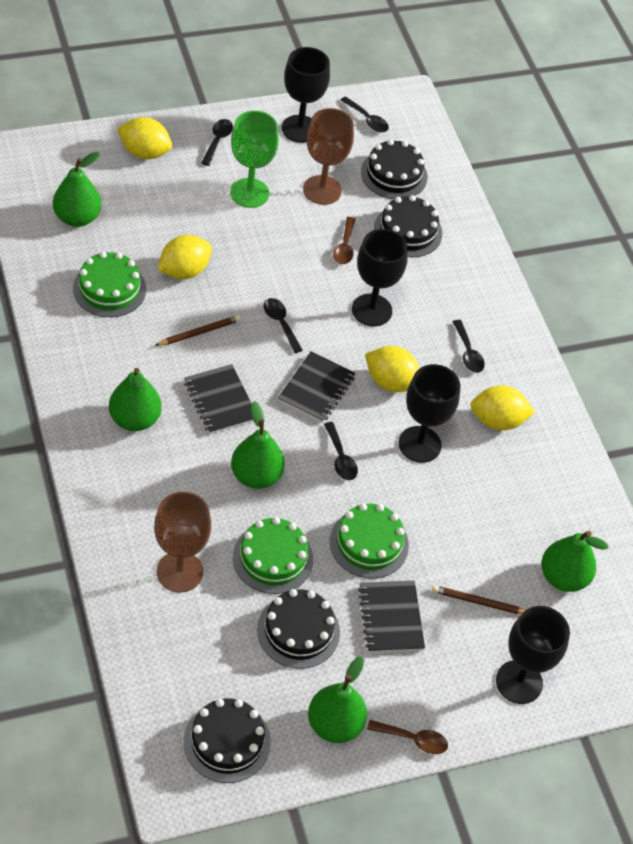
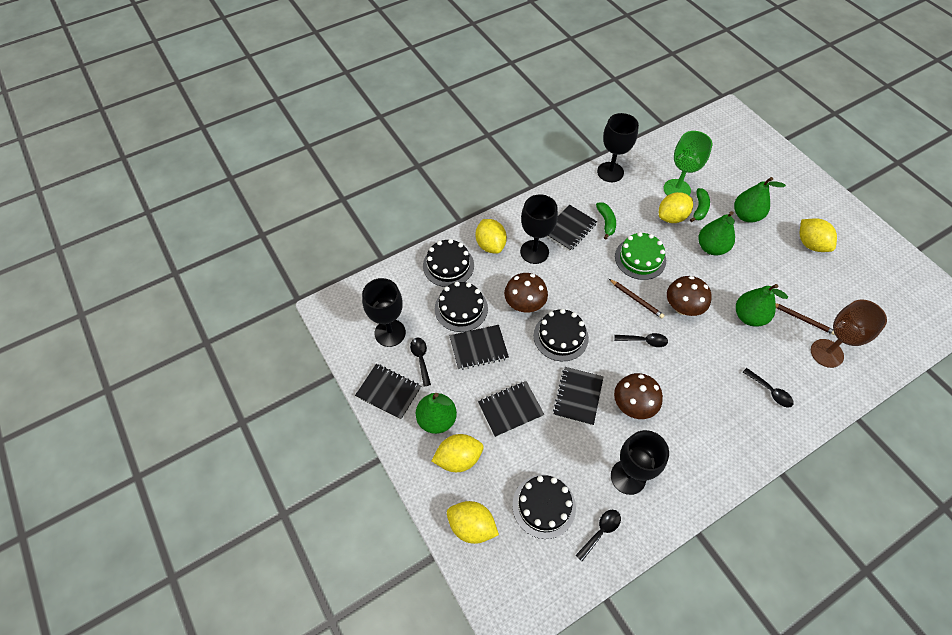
black notebook: [184,364,253,434] [278,351,356,423] [358,581,425,653] = 3 -> [355,364,421,420] [449,325,509,370] [478,381,544,437] [547,205,597,251] [553,367,603,426] = 5
black spoon: [201,119,233,166] [264,298,302,353] [324,422,358,480] [340,96,389,132] [453,320,485,373] = 5 -> [410,338,431,387] [576,510,621,561] [614,333,668,347] [743,368,794,408] = 4
brown goblet: [154,492,211,592] [303,108,354,205] = 2 -> [811,299,887,368] = 1
brown mushroom: none = 0 -> [504,273,548,312] [614,373,663,419] [667,276,711,316] = 3
brown spoon: [333,217,355,264] [367,720,448,754] = 2 -> none = 0
green banana: none = 0 -> [596,202,616,239] [690,188,710,222] = 2
green cake: [73,251,146,317] [233,517,313,594] [330,503,409,578] = 3 -> [615,232,666,280] = 1
green pear: [53,152,102,227] [109,368,162,431] [231,401,285,489] [308,656,367,743] [541,531,608,592] = 5 -> [416,393,457,434] [698,211,735,255] [734,177,786,222] [736,284,788,327] = 4
yellow lemon: [117,117,172,159] [158,235,212,279] [365,346,420,392] [470,385,535,431] = 4 -> [432,434,484,472] [447,501,499,544] [476,219,507,253] [659,192,693,223] [800,218,837,252] = 5

